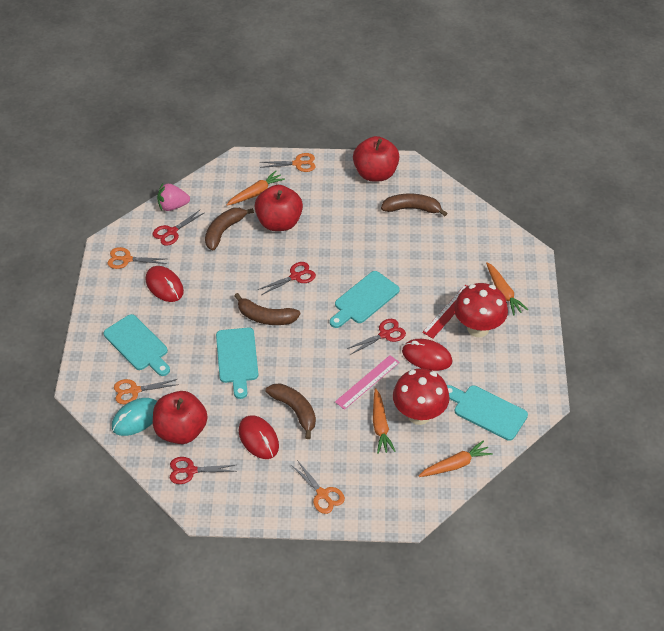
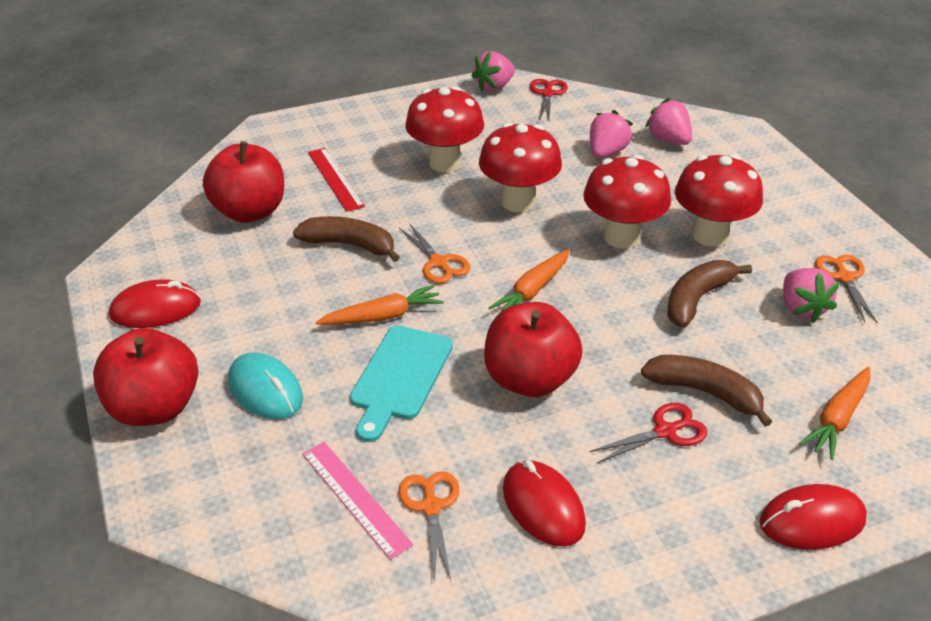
brown banana: [205,208,254,251] [234,293,300,325] [265,383,316,439] [381,193,447,216] = 4 -> [293,216,400,262] [641,355,772,427] [667,260,752,328] = 3
orange carrot: [227,171,285,206] [373,388,396,454] [419,440,493,477] [486,262,528,315] = 4 -> [315,285,444,325] [488,249,570,313] [799,367,871,460] = 3
orange scissors: [108,247,167,269] [114,379,179,404] [260,153,316,172] [291,460,345,514] = 4 -> [399,223,471,284] [399,471,459,583] [815,254,878,324] = 3
pink strawberry: [157,183,190,211] = 1 -> [472,51,515,92] [590,110,633,158] [645,98,692,145] [783,268,840,323] = 4
red mushroom: [393,369,450,425] [454,283,508,337] = 2 -> [405,86,484,172] [479,123,562,212] [583,155,671,249] [675,154,763,247] = 4
red scissors: [153,209,204,246] [170,457,237,484] [258,262,316,295] [347,319,406,354] = 4 -> [530,79,568,121] [589,403,708,463] = 2
turquoise cutting board: [104,314,170,376] [216,328,258,399] [330,271,400,328] [447,385,528,441] = 4 -> [350,326,453,442] = 1

